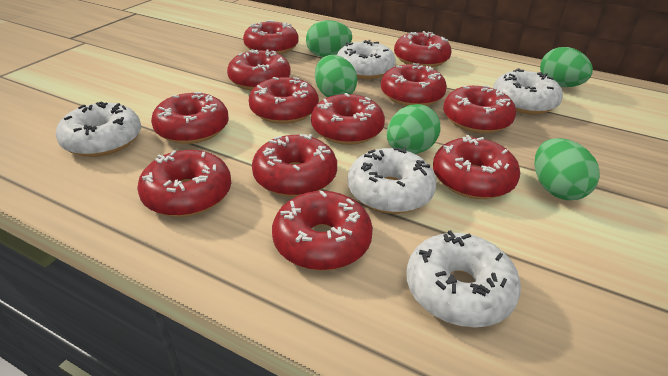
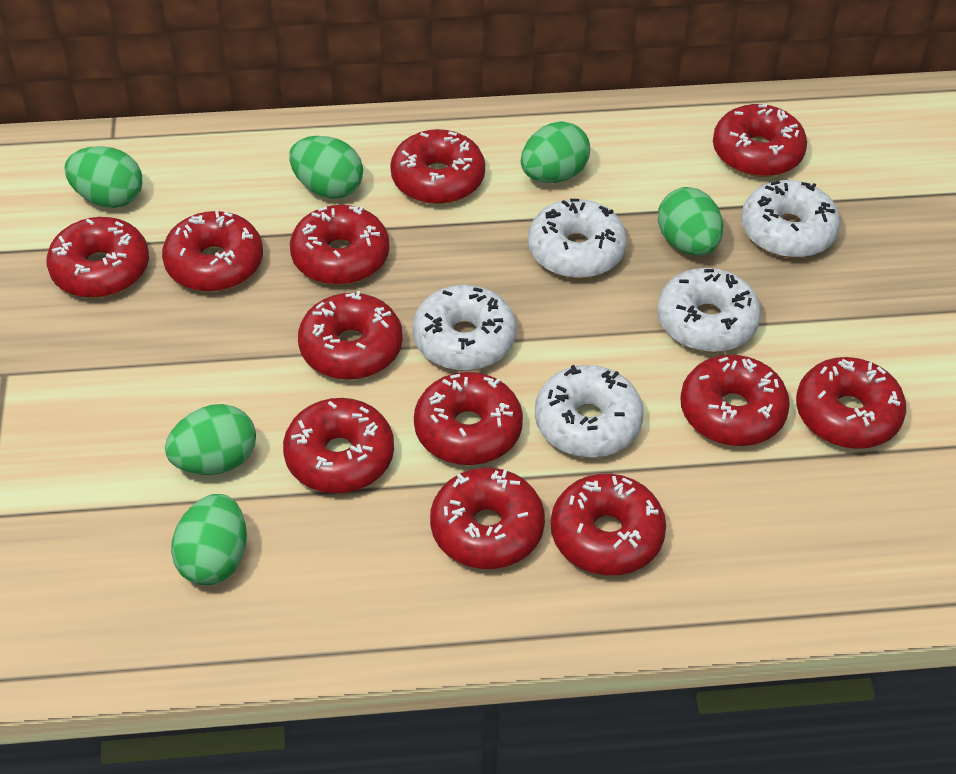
green egg: [306,20,352,57] [315,55,357,97] [387,104,440,154] [534,138,600,200] [540,47,593,87] = 5 -> [65,146,142,208] [165,404,256,475] [171,494,247,585] [289,136,363,199] [521,121,590,183] [658,187,723,256] = 6

